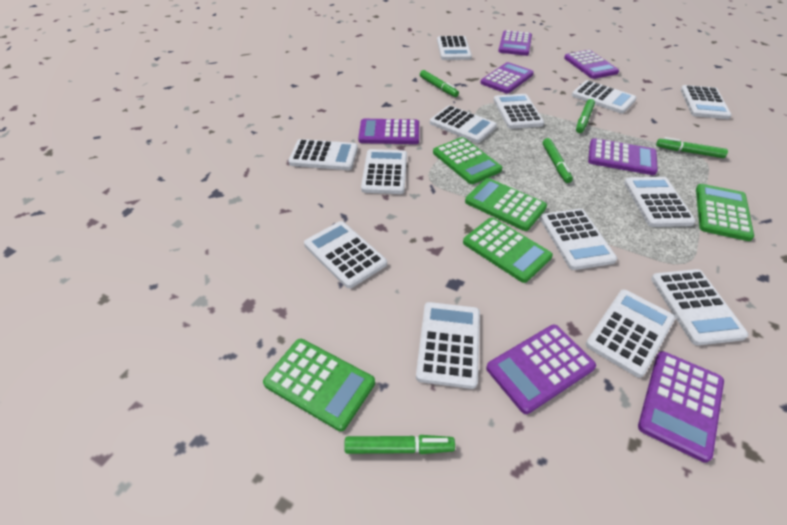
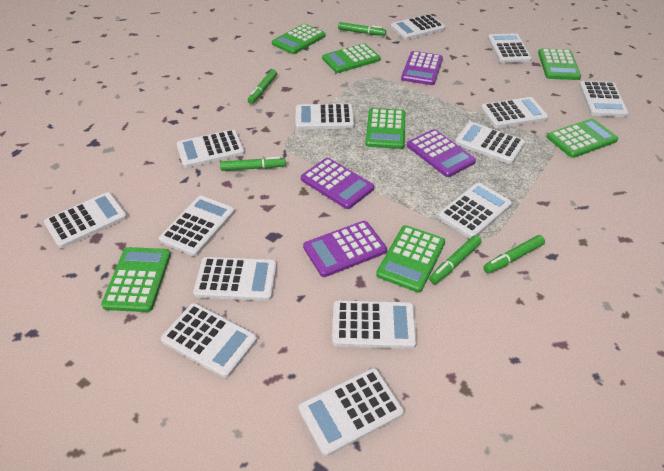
green calculator: [263,339,375,431] [433,137,502,184] [463,217,553,283] [465,178,547,231] [696,184,754,241] = 5 -> [101,247,171,312] [272,24,326,54] [322,43,381,73] [365,108,406,149] [376,225,445,292] [538,48,581,80] [547,118,618,158] = 7
purple calculator: [358,119,419,144] [480,62,534,93] [486,325,596,414] [498,30,532,56] [564,50,619,79] [588,138,658,175] [638,351,724,463] = 7 -> [301,158,374,209] [303,221,387,277] [401,51,443,85] [407,129,476,177] = 4
white calculator: [288,139,358,170] [304,221,387,289] [361,149,407,194] [416,302,480,389] [430,105,497,143] [437,36,472,60] [494,94,544,129] [540,209,617,270] [571,80,637,114] [586,290,675,378] [624,177,696,227] [651,269,749,346] [680,85,732,119] = 13 -> [44,192,127,248] [159,195,235,256] [161,303,257,378] [176,129,245,168] [193,257,277,301] [295,104,355,130] [298,368,404,456] [332,300,417,349] [391,14,445,40] [438,182,512,239] [455,122,525,164] [481,97,548,128] [488,33,532,63] [579,81,629,117] = 14

